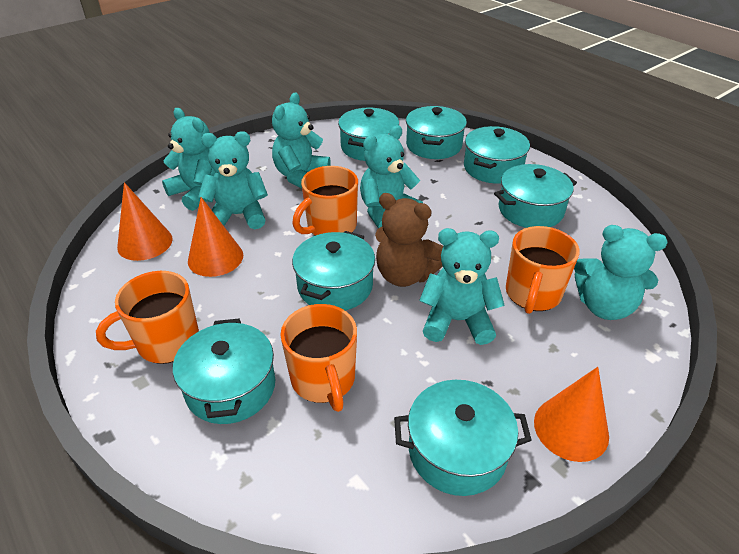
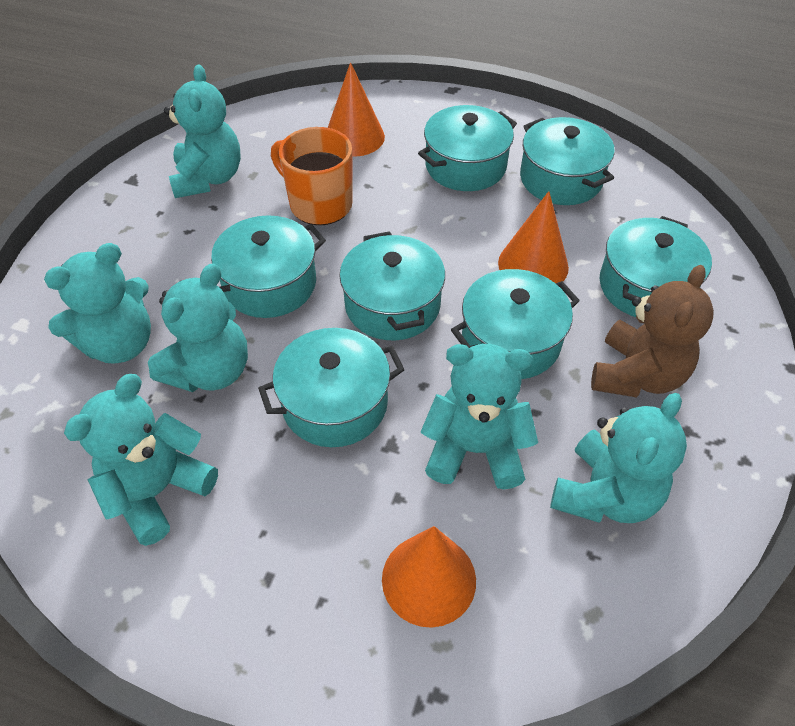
orange mug: [96,271,199,364] [281,304,357,412] [293,166,358,236] [506,226,579,314] = 4 -> [271,127,353,225] = 1

